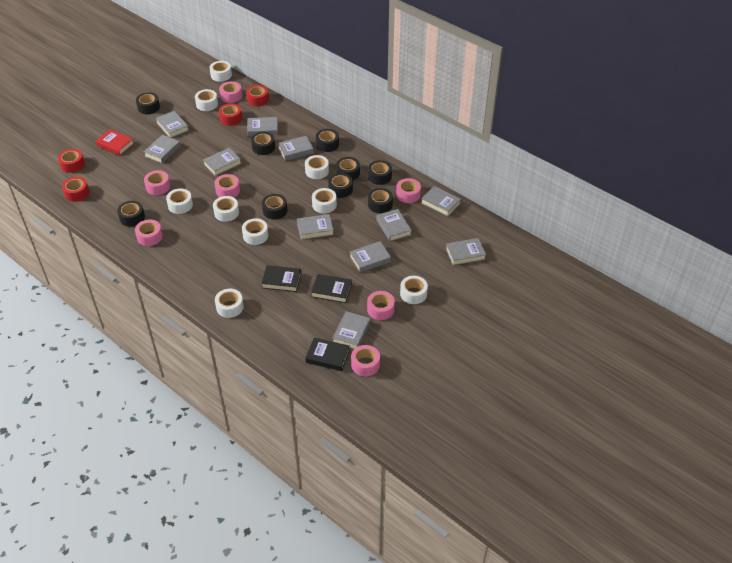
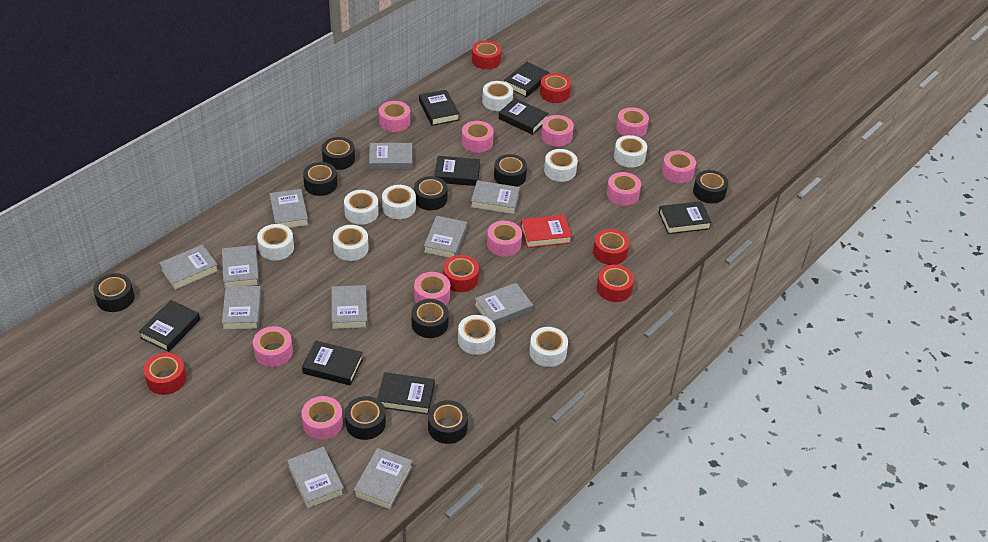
black book: [261,265,301,292] [305,338,350,371] [311,274,352,303] = 3 -> [139,300,200,352] [302,340,363,385] [377,372,435,415] [419,90,460,126] [434,156,480,186] [499,98,549,135] [504,62,550,97] [659,201,712,234] = 8
pink tape: [135,219,163,246] [144,170,170,195] [214,174,240,197] [219,81,242,103] [351,345,380,376] [367,291,395,320] [396,178,421,203] = 7 -> [253,326,293,367] [301,396,343,440] [379,101,410,132] [414,272,450,305] [462,121,494,153] [487,221,522,257] [541,115,574,147] [607,172,641,206] [616,107,649,138] [662,151,696,183] = 10
red tape: [58,149,85,173] [62,177,89,202] [219,103,242,126] [246,85,269,107] = 4 -> [144,353,186,395] [443,255,479,292] [472,40,501,69] [540,73,571,103] [593,229,629,265] [597,265,634,302] = 6

